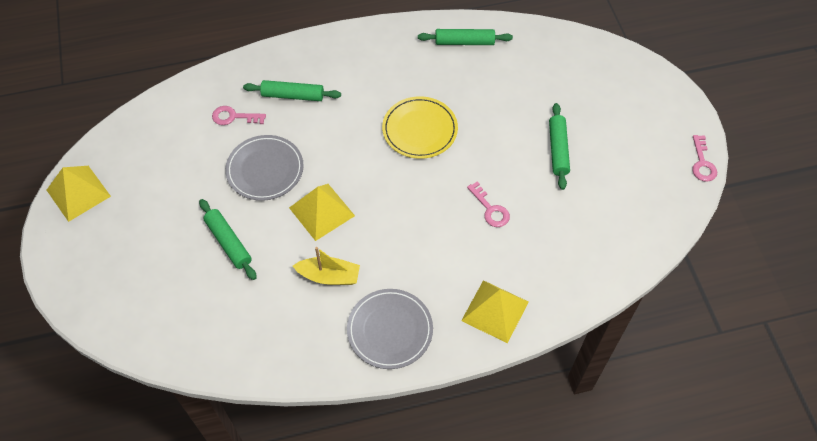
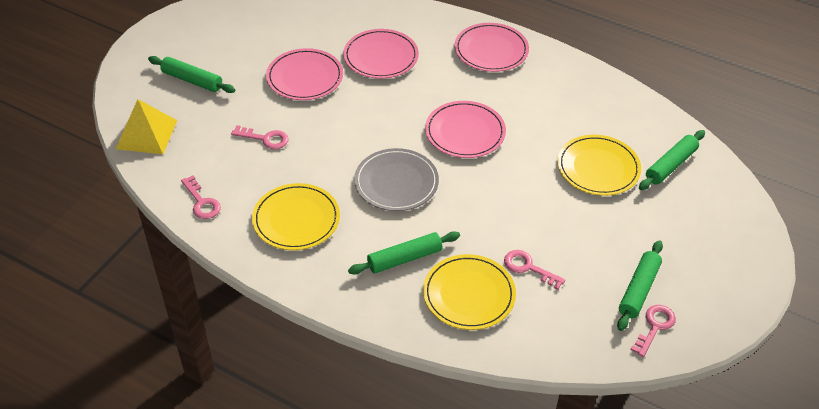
grey plate: [225,135,304,201] [347,289,433,369] = 2 -> [354,148,439,211] = 1
pink key: [212,106,266,125] [467,181,510,227] [692,135,717,182] = 3 -> [181,176,221,219] [231,125,289,149] [504,250,565,290] [630,305,676,357] = 4
pink plate: none = 0 -> [266,48,343,100] [343,29,419,79] [425,101,506,158] [454,23,529,72] = 4
yellow boat: [293,247,360,285] = 1 -> none = 0
yellow plate: [382,96,458,159] = 1 -> [252,183,340,250] [423,254,516,330] [557,135,641,196] = 3
yellow pyramid: [47,166,111,222] [289,184,355,241] [461,280,529,343] = 3 -> [116,99,177,154] = 1

